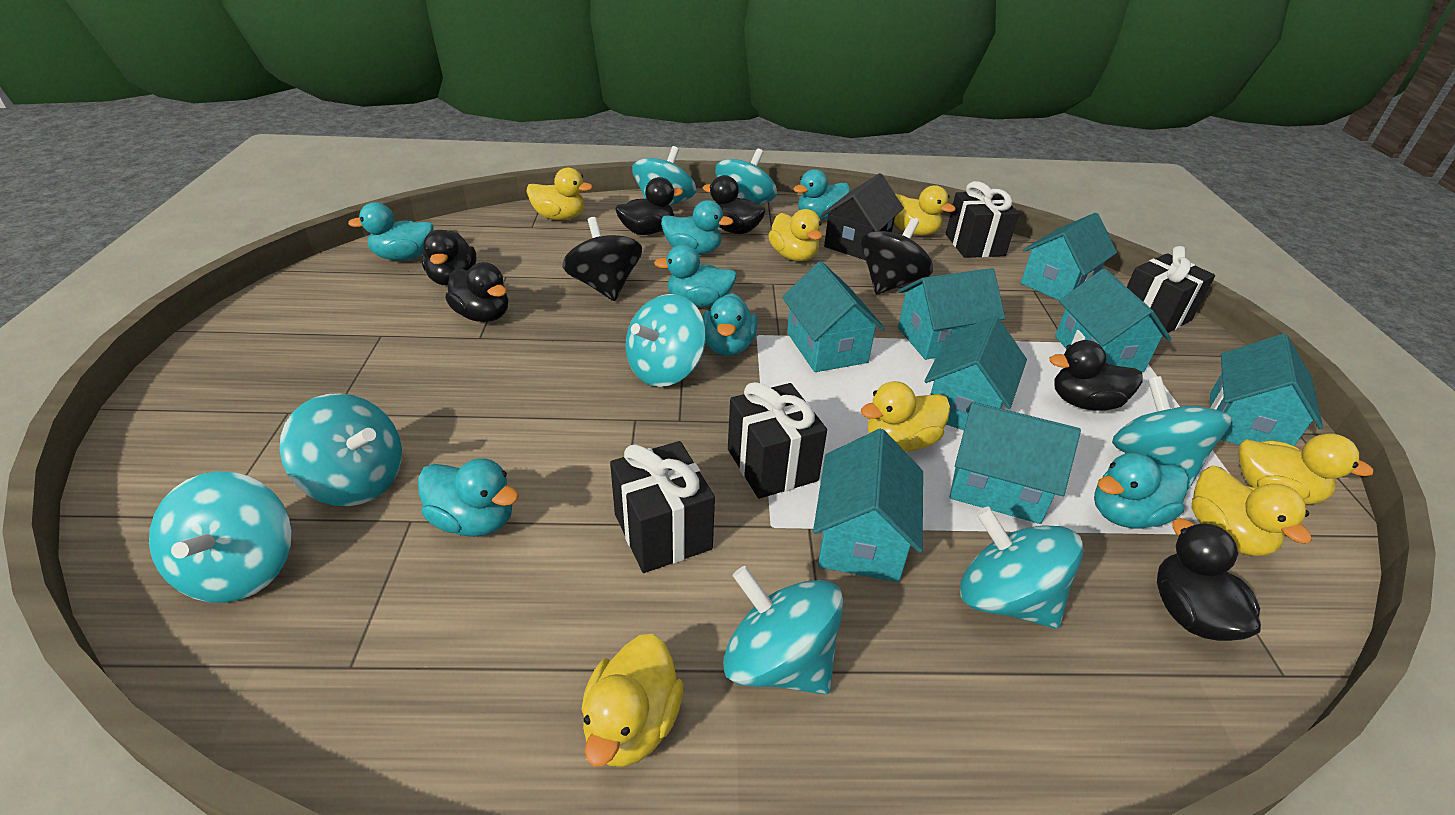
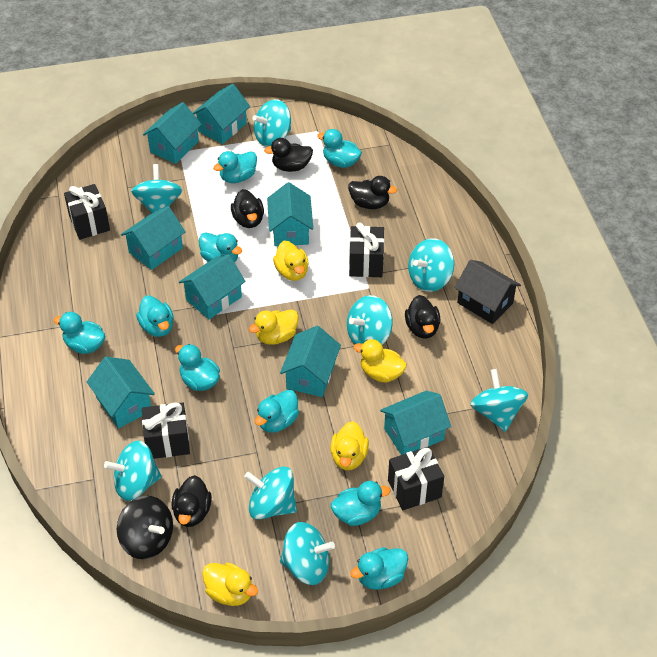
black duck: [422,230,476,286] [445,262,508,322] [615,177,683,235] [703,175,766,234] [1049,340,1143,411] [1157,518,1261,641] = 6 -> [172,475,212,527] [231,189,264,228] [264,138,313,172] [348,176,397,209] [405,295,440,339] = 5
black spinning top: [562,217,642,301] [860,218,933,294] = 2 -> [117,496,173,559] = 1
turquoise duck: [348,202,434,261] [418,458,519,537] [654,244,737,307] [661,200,733,255] [702,293,757,356] [793,169,850,220] [1094,453,1188,529] = 7 -> [53,312,105,354] [136,296,174,337] [175,344,220,391] [199,232,242,263] [213,151,257,183] [255,390,299,433] [317,129,362,168] [331,481,390,526] [351,547,408,590] = 9
yellow duck: [526,168,593,220] [581,634,684,767] [768,209,822,261] [861,381,950,452] [894,185,956,236] [1191,465,1312,556] [1238,434,1374,505] = 7 -> [202,563,258,606] [249,309,299,345] [273,241,309,281] [330,421,369,470] [353,339,407,382] = 5

